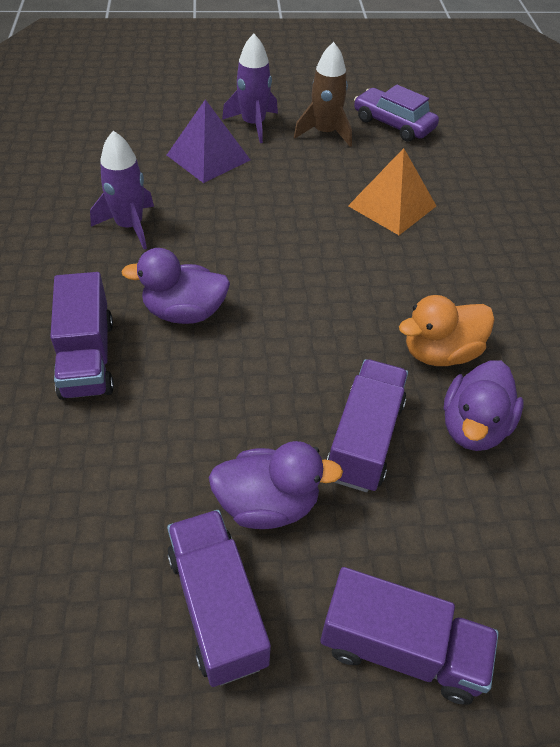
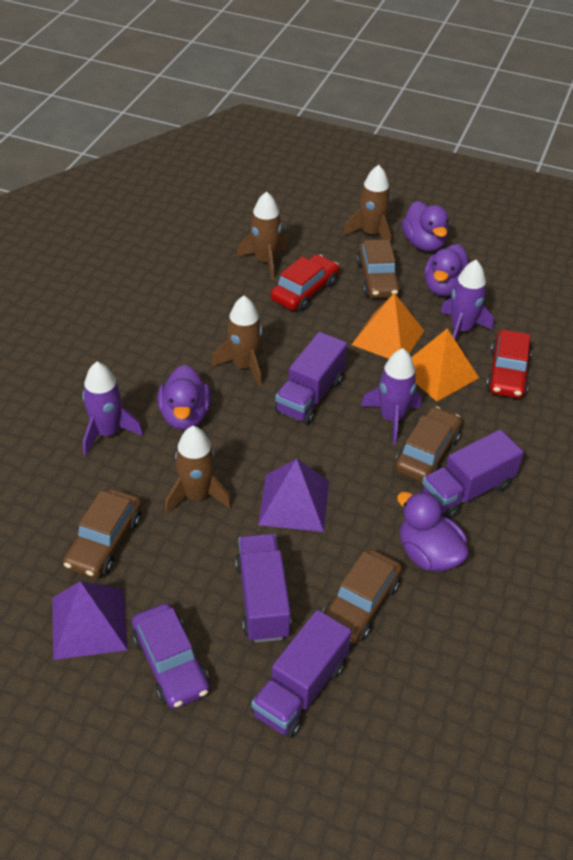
brown car: none = 0 -> [63,489,142,578] [322,549,402,644] [356,239,401,298] [395,406,462,482] = 4
brown rocket: [294,42,352,147] = 1 -> [165,426,232,514] [211,296,262,387] [237,191,288,280] [343,165,391,243] = 4
orange duck: [399,295,495,366] = 1 -> none = 0
orange pyramid: [348,148,436,235] = 1 -> [351,293,424,359] [411,328,479,401] = 2
purple duck: [121,248,230,324] [209,441,343,529] [444,360,523,451] = 3 -> [158,365,211,430] [397,492,469,572] [401,201,449,252] [424,244,469,296] = 4
purple pyramid: [167,99,250,183] = 1 -> [52,581,128,660] [258,459,329,532] = 2
purple rocket: [90,131,154,249] [222,34,278,143] = 2 -> [82,362,143,455] [361,348,422,444] [440,260,494,341] = 3
red car: none = 0 -> [270,254,339,311] [486,330,532,398] = 2

